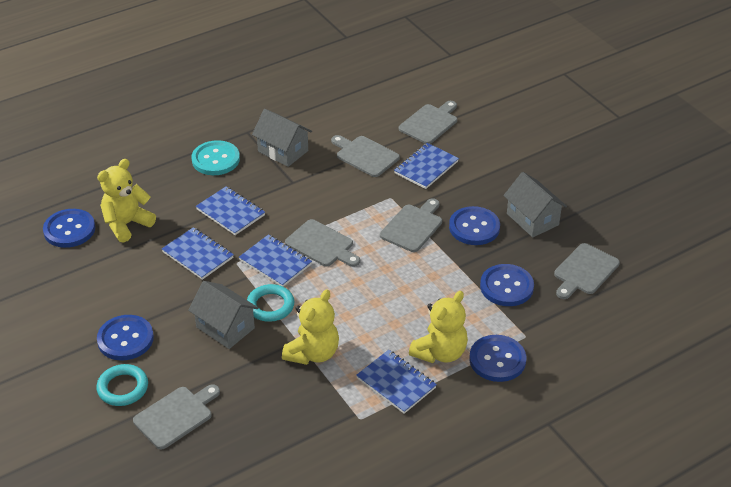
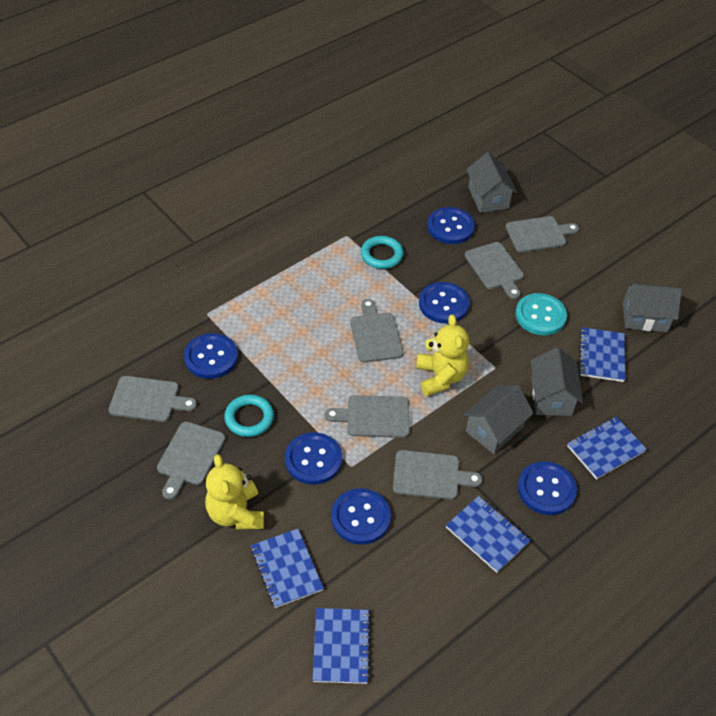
blue button: [43,209,95,248] [97,315,154,361] [449,206,500,245] [469,335,526,382] [480,264,534,306] = 5 -> [184,333,238,379] [285,432,342,485] [331,488,391,545] [419,282,470,324] [427,207,475,244] [518,461,577,515] = 6
grey cutting board: [133,384,220,449] [285,219,360,267] [331,135,400,177] [380,198,442,252] [399,101,457,144] [554,243,620,299] = 6 -> [109,376,197,422] [157,422,226,500] [325,395,410,438] [350,299,404,363] [393,450,483,500] [465,242,524,299] [506,216,579,253] = 7
grey house: [188,281,259,349] [252,109,312,167] [503,172,567,237] = 3 -> [463,385,534,454] [466,152,517,213] [531,347,583,416] [623,283,682,332] = 4
yellow teddy bear: [97,159,156,243] [282,289,339,365] [409,291,468,363] = 3 -> [205,454,264,530] [416,314,469,396] = 2

